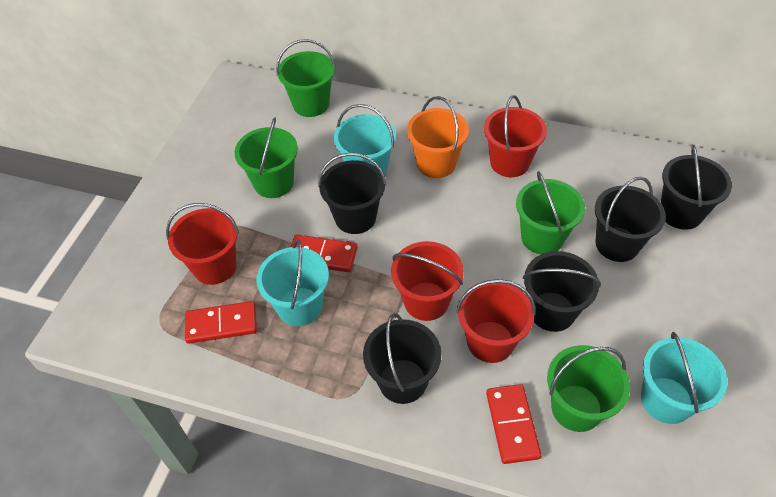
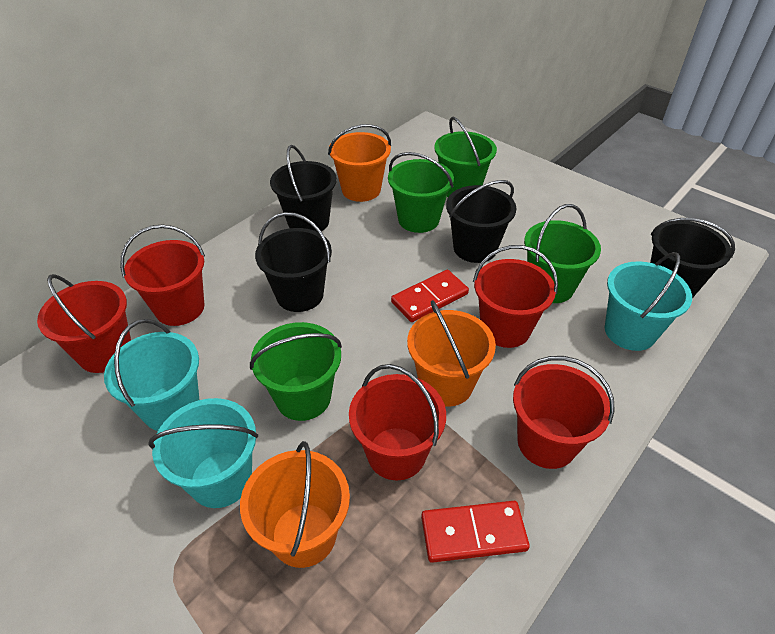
black bucket: [318,153,387,234] [363,313,441,404] [523,251,601,332] [595,177,666,262] [661,145,732,230] = 5 -> [255,212,332,312] [270,145,337,232] [446,180,516,263] [650,218,735,298] = 4
orange bucket: [407,96,469,178] = 1 -> [240,441,350,568] [328,124,391,202] [407,300,496,407] = 3
red bucket: [166,203,239,285] [391,241,464,321] [456,279,536,363] [484,95,547,177] = 4 -> [37,274,131,373] [120,224,205,326] [349,364,446,480] [473,245,558,348] [513,356,615,469] = 5
red domino: [185,301,257,344] [291,234,358,272] [486,384,542,464] = 3 -> [391,270,469,322] [421,501,530,563] = 2

